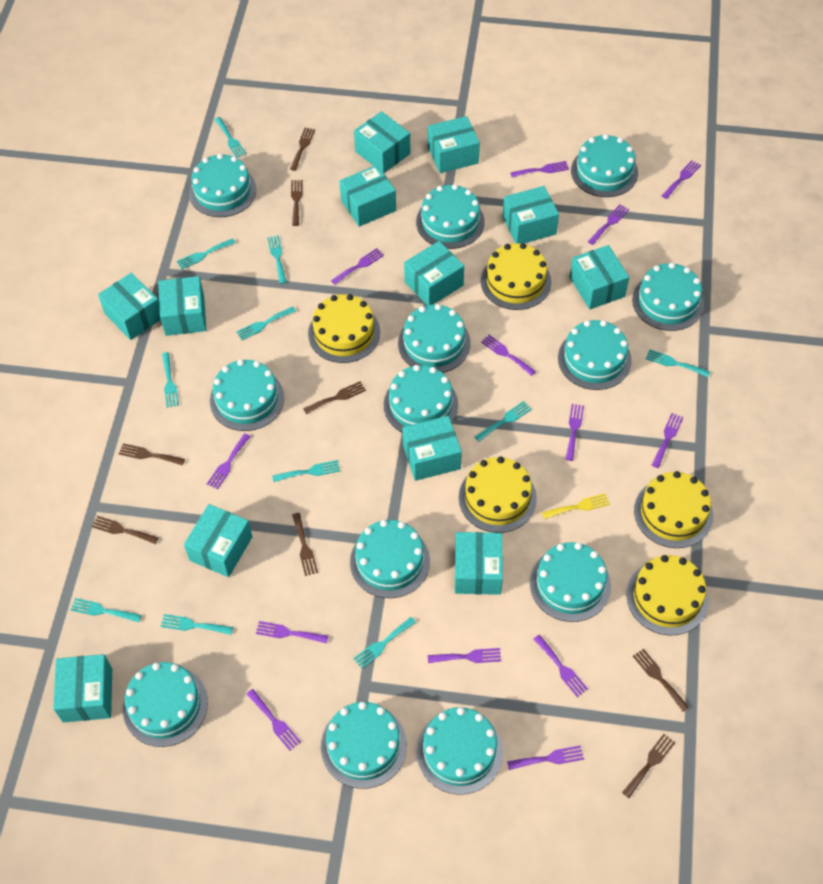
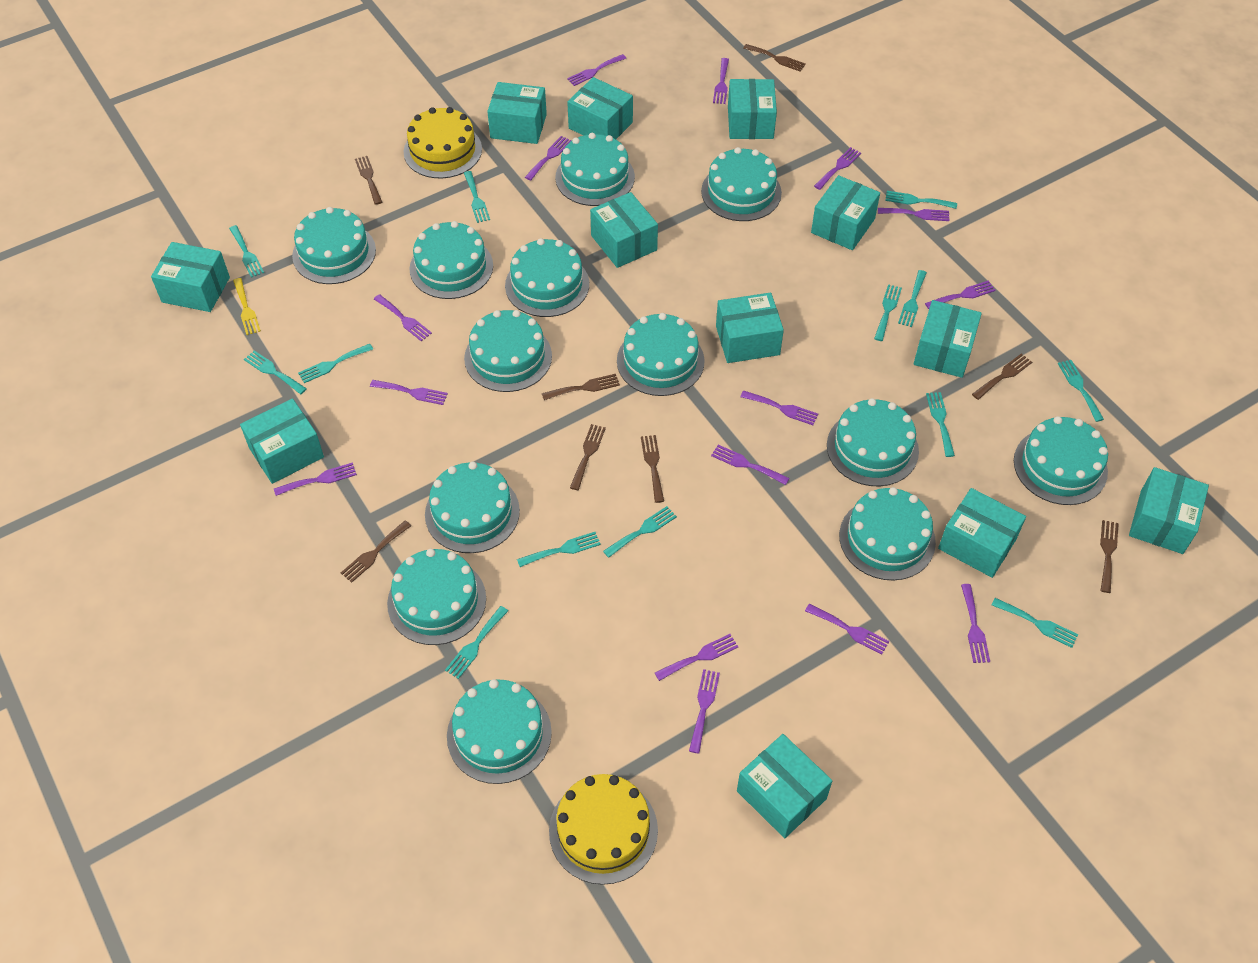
purple fork: [207,433,251,490] [247,689,301,751] [256,621,328,644] [331,248,384,285] [428,648,501,663] [481,335,536,376] [507,745,584,770] [510,161,569,177] [533,635,588,697] [565,404,584,461] [588,204,629,245] [652,413,684,468] [661,160,701,199] = 13 -> [274,462,357,496] [370,380,448,405] [374,294,432,341] [525,136,572,180] [567,54,626,86] [655,634,738,681] [689,669,720,754] [711,445,789,485] [713,58,729,104] [741,390,818,425] [805,604,889,655] [814,147,861,190] [878,208,950,221] [925,280,996,309] [961,584,990,663] = 15
turquoise fork: [71,598,141,622] [161,614,233,635] [162,352,179,408] [177,238,235,269] [214,117,246,158] [236,306,296,340] [267,235,287,284] [272,460,340,482] [353,617,416,669] [474,401,532,442] [646,349,710,377] = 11 -> [229,225,264,278] [244,350,307,394] [298,344,373,383] [445,606,508,679] [464,171,490,223] [517,532,601,567] [603,506,677,558] [874,284,902,341] [885,191,957,209] [898,270,927,327] [926,392,955,457] [992,598,1078,648] [1058,360,1104,422] = 13
yellow cake: [308,294,380,363] [459,457,537,533] [481,243,551,310] [626,555,709,636] [634,471,713,548] = 5 -> [404,107,482,178] [549,774,658,885] = 2

